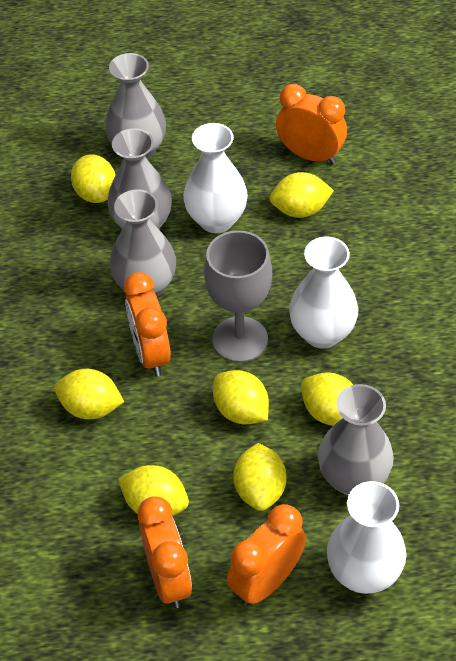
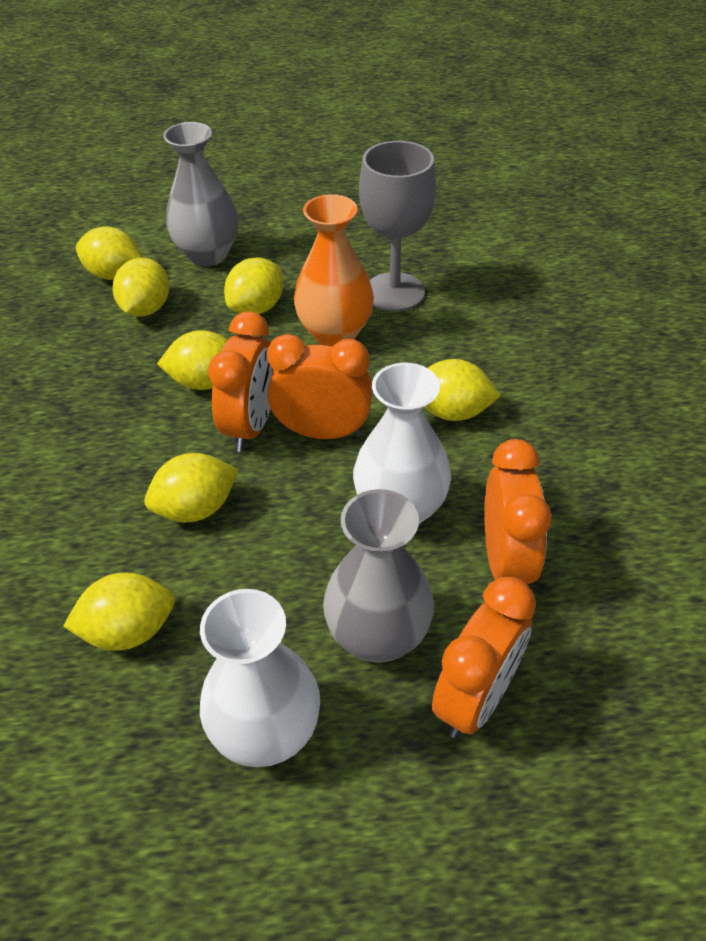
grey vase: [105,53,166,160] [107,128,172,229] [110,189,176,297] [318,384,394,495] = 4 -> [163,122,238,266] [323,489,434,663] = 2
orange vase: none = 0 -> [294,194,374,347] = 1
white vase: [183,123,248,233] [289,236,358,349] [327,481,406,594] = 3 -> [200,589,320,767] [353,363,451,524] = 2

